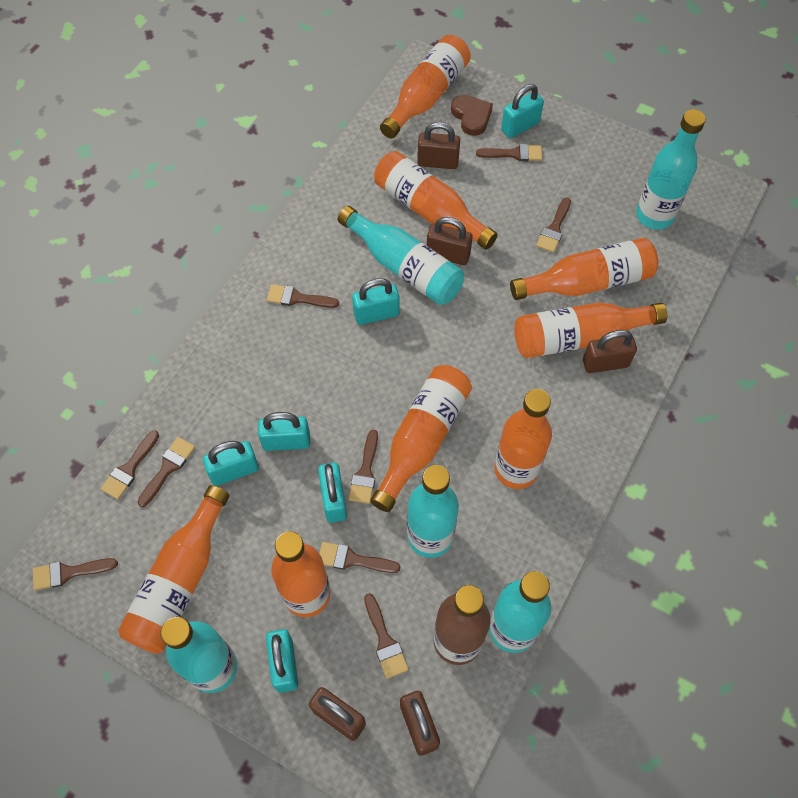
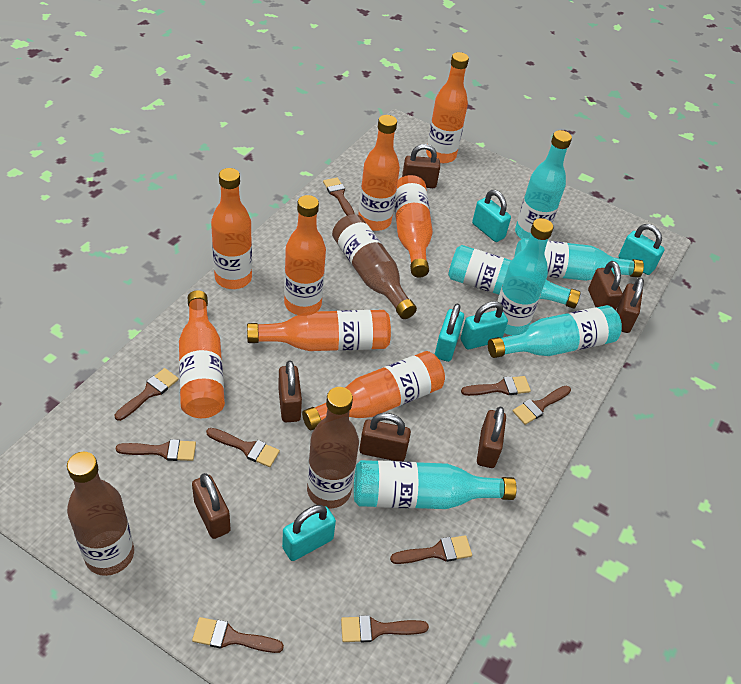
brown bottle: [434,585,491,665] = 1 -> [67,452,134,576] [307,387,359,508] [332,214,417,319] = 3
brown heart: [451,95,493,136] = 1 -> none = 0
brown padlock: [309,687,366,741] [400,691,440,756] [417,122,460,169] [427,217,473,265] [583,330,637,373] = 5 -> [192,473,231,539] [278,360,302,422] [359,413,411,461] [402,144,440,188] [477,407,506,468] [588,261,623,310] [617,278,644,333] = 7
turquoise bottle: [160,617,237,693] [338,206,464,305] [407,465,459,558] [489,571,551,653] [636,109,706,230] = 5 -> [354,460,517,509] [448,245,581,309] [488,305,622,358] [495,218,553,335] [515,130,572,239] [515,238,644,281] = 6
turquoise padlock: [203,441,259,486] [258,412,310,451] [266,629,298,693] [318,463,347,523] [352,278,399,325] [501,84,544,138] = 6 -> [282,505,336,561] [435,304,464,362] [460,301,508,349] [472,190,511,242] [618,224,665,275] = 5

